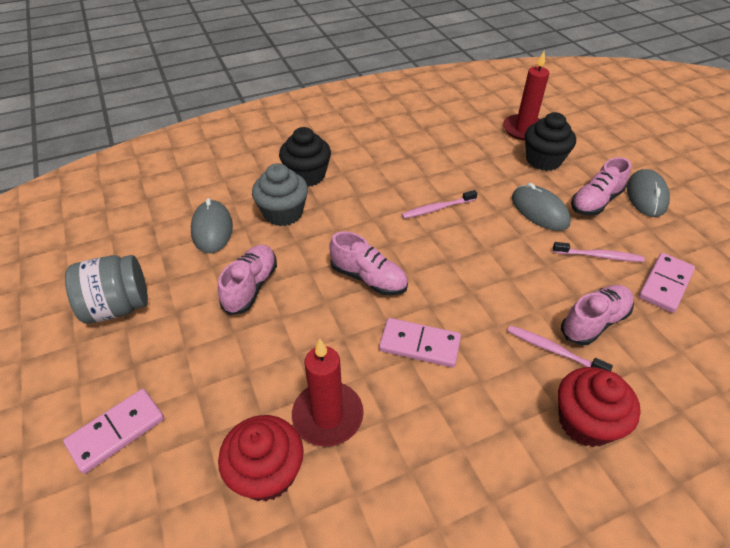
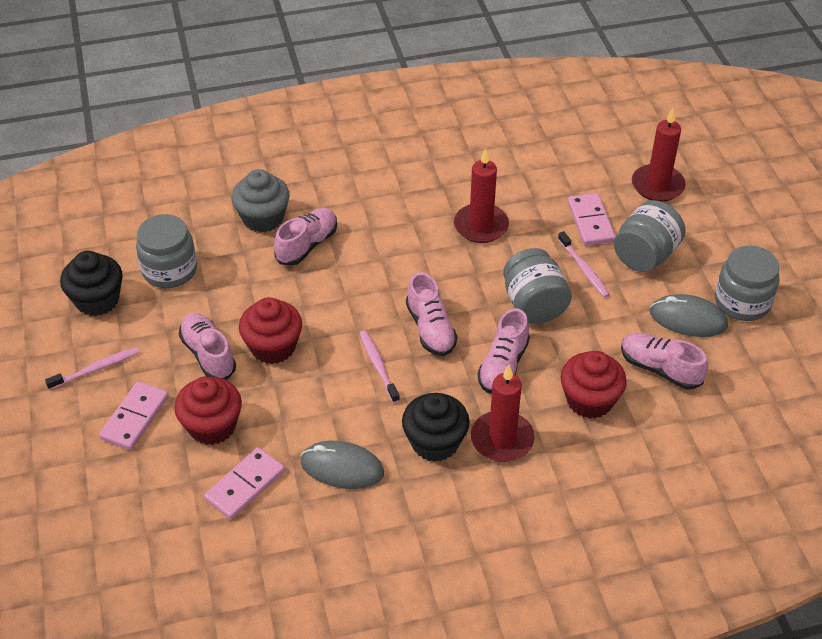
grey jar: [65,255,148,324] = 1 -> [136,214,197,288] [503,248,572,324] [614,200,686,272] [715,245,780,321] = 4
grey mouse: [191,198,233,253] [512,183,571,231] [627,169,670,217] = 3 -> [301,441,384,489] [650,294,728,337] = 2
pink shoe: [218,245,277,315] [329,231,408,295] [561,285,634,345] [571,157,631,215] = 4 -> [179,313,236,380] [274,208,337,266] [406,272,457,356] [478,308,530,393] [621,333,708,390] = 5
red candle: [292,339,364,447] [503,51,549,141] = 2 -> [454,148,509,243] [471,365,535,462] [632,109,686,202] = 3
red cupcake: [218,415,304,501] [558,367,641,447] = 2 -> [174,376,242,445] [239,297,302,364] [561,351,627,419] = 3

